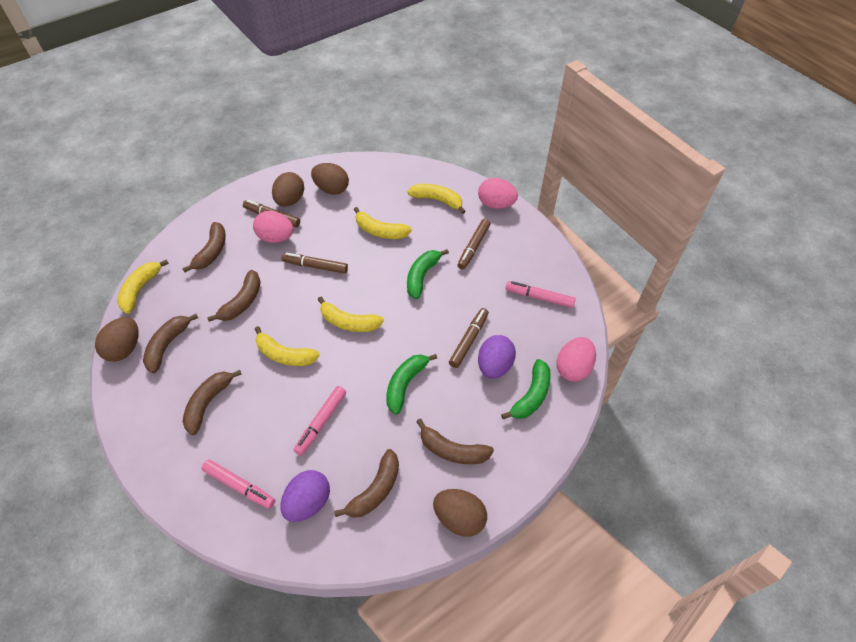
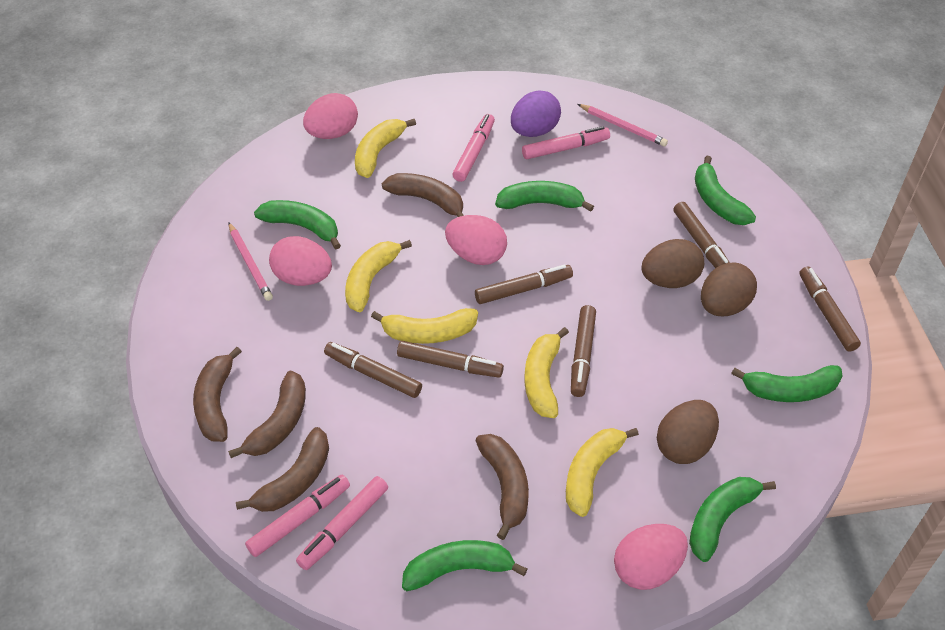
brown banana: [143,314,198,373] [182,222,226,272] [183,370,242,435] [207,270,261,322] [334,449,399,518] [416,419,494,464] = 6 -> [193,347,242,442] [228,371,306,458] [236,427,329,512] [382,173,464,217] [475,434,529,540] = 5
brown egg: [95,317,139,362] [272,172,304,207] [311,163,349,195] [433,489,487,537] = 4 -> [641,239,704,288] [657,400,719,464] [701,263,757,316] = 3
brown marker: [243,200,300,227] [281,253,348,274] [449,308,489,368] [457,219,490,270] = 4 -> [324,342,422,398] [397,341,504,378] [475,264,573,304] [571,305,596,397] [673,202,730,268] [799,266,861,352] = 6
green banana: [386,354,437,415] [407,249,449,299] [501,359,551,419] = 3 -> [254,200,341,249] [402,540,527,591] [495,181,594,212] [689,477,776,562] [695,156,756,225] [731,365,843,402] = 6
pink egg: [253,211,294,243] [478,178,518,209] [556,337,596,382] = 3 -> [269,236,332,286] [303,93,358,139] [445,215,507,265] [614,524,688,590] = 4
pink marker: [201,459,275,509] [294,386,346,455] [505,281,576,308] = 3 -> [245,475,350,557] [296,476,388,570] [452,114,495,182] [522,126,610,159] = 4
pink pencil: none = 0 -> [228,222,273,301] [578,104,668,147] = 2
purple egg: [281,470,330,522] [478,335,516,379] = 2 -> [511,90,561,137] = 1

